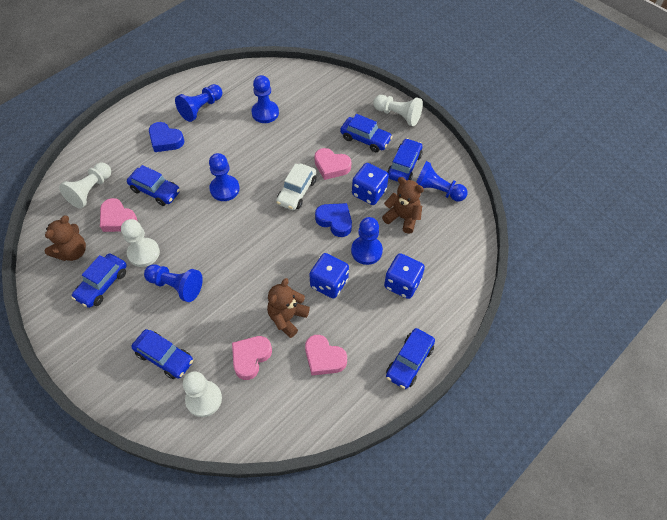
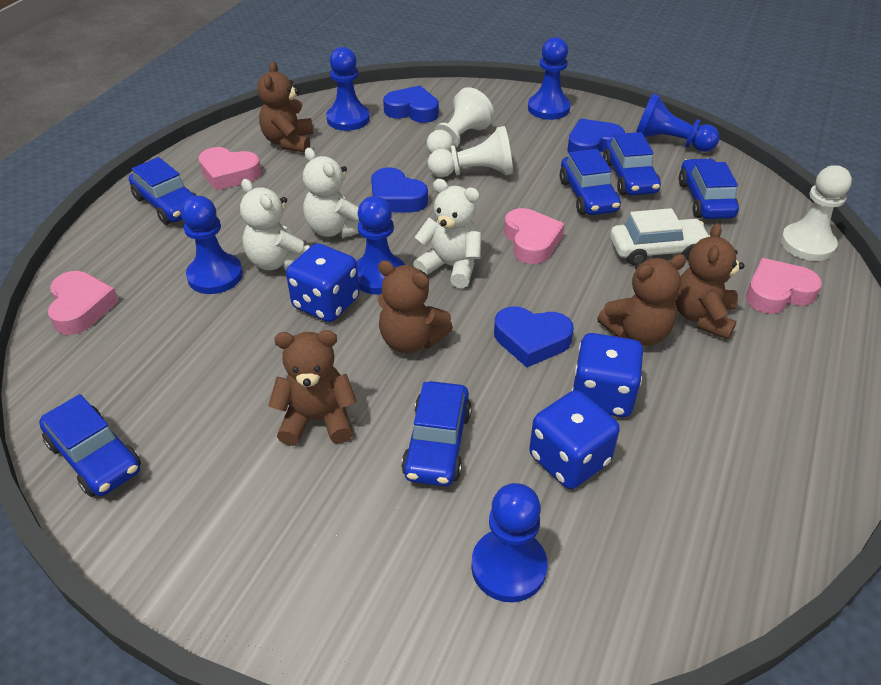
blue heart: [149,122,184,152] [315,203,352,237] = 2 -> [371,167,428,212] [383,86,439,123] [494,307,574,367] [567,119,625,153] = 4
brown teddy bear: [45,215,86,261] [267,278,310,338] [382,177,424,234] = 3 -> [257,61,314,153] [268,330,357,446] [378,260,453,353] [597,254,686,346] [675,223,745,340] = 5
white pawn: [59,163,111,209] [121,219,160,267] [183,371,222,417] [373,95,423,126] = 4 -> [427,87,494,153] [428,126,513,177] [781,165,852,261] = 3
white teddy bear: none = 0 -> [240,179,310,271] [303,148,359,238] [413,179,481,288] = 3

